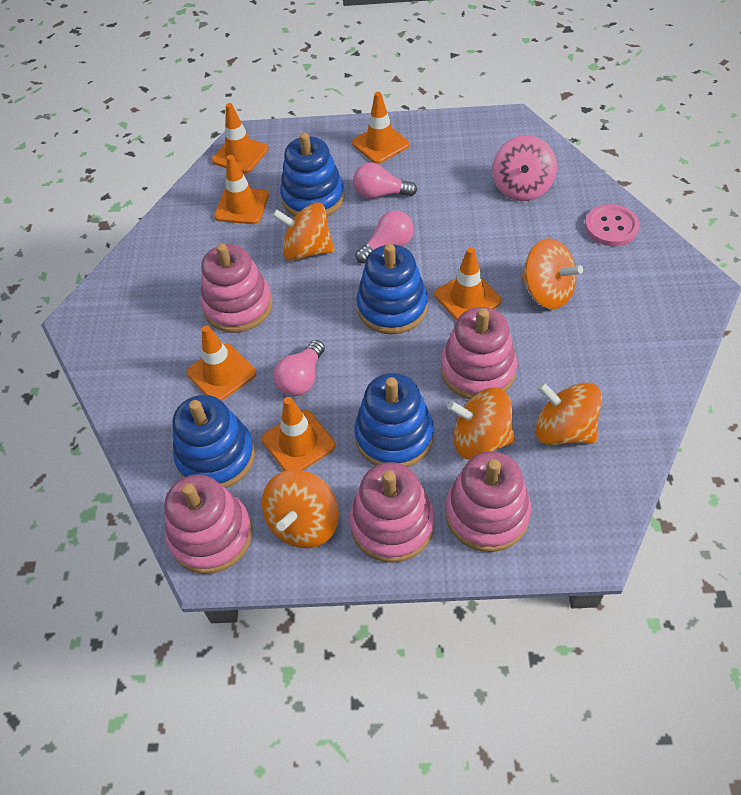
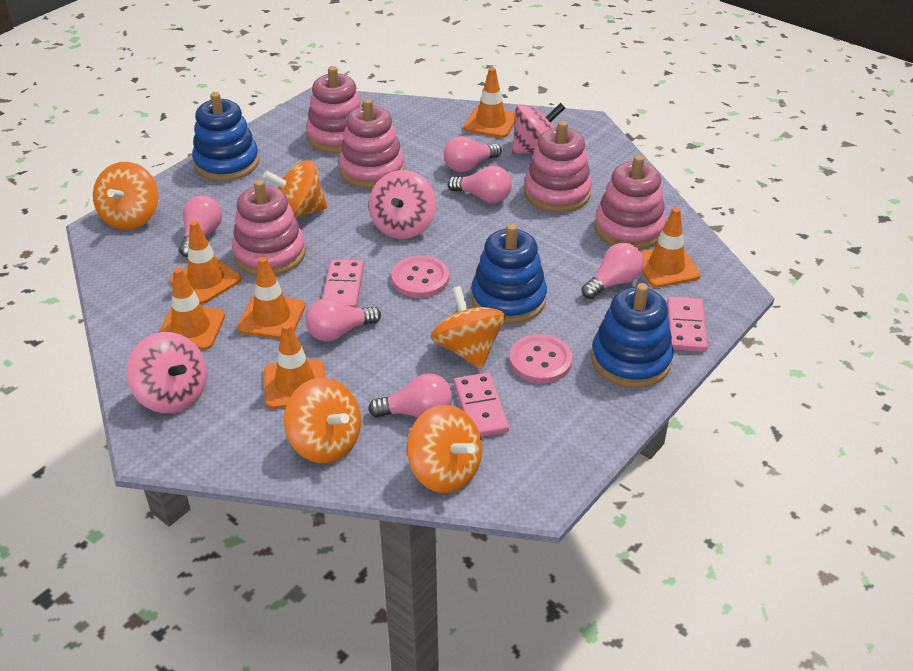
blue stacking toy: [172,395,255,488] [280,132,345,216] [354,373,434,467] [356,244,428,334] = 4 -> [192,92,259,181] [471,224,547,324] [591,283,674,388] = 3
pink button: [585,204,640,246] = 1 -> [391,256,449,298] [509,334,573,383] = 2
pink domino: none = 0 -> [322,259,364,308] [454,373,509,437] [667,297,708,352] = 3
pink light bulb: [273,340,325,396] [353,163,417,199] [355,210,414,264] = 3 -> [179,195,222,257] [305,298,381,341] [368,373,452,418] [444,136,501,172] [447,166,512,203] [582,243,644,299] = 6
pink spinning top: [493,135,557,201] = 1 -> [127,332,207,413] [369,170,436,239] [512,103,565,154] = 3

